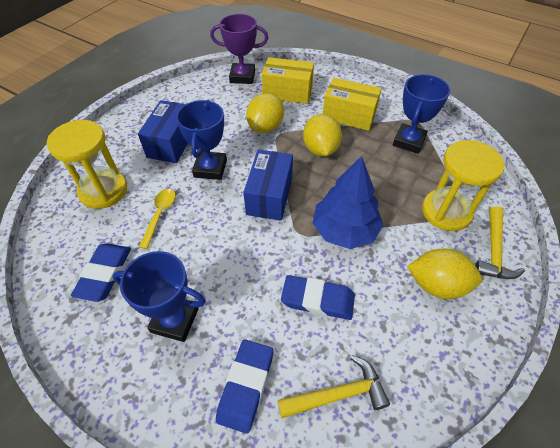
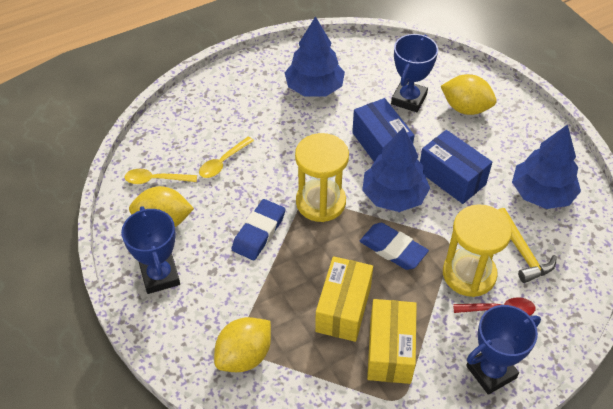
blue eraser: [71,243,131,302] [216,340,273,434] [281,275,355,320] = 3 -> [232,199,286,260] [360,223,429,270] = 2
blue tree: [313,156,383,249] = 1 -> [285,16,345,97] [362,127,430,212] [512,124,581,209] = 3
purple trophy: [210,14,268,84] = 1 -> none = 0
red spoon: none = 0 -> [453,297,536,316] = 1
yellow hammer: [278,355,390,418] [475,206,525,279] = 2 -> [498,208,557,283] = 1
yellow spoon: [139,189,175,249] = 1 -> [124,169,197,184] [199,137,254,178] = 2

